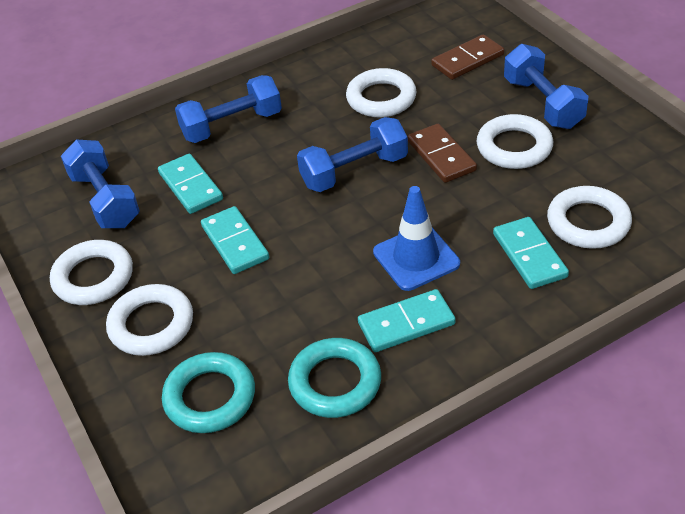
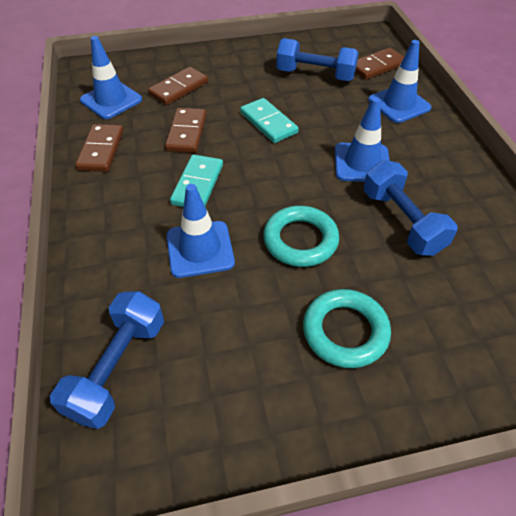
blue dumbbell: [61,139,140,228] [175,75,282,143] [297,117,408,192] [504,44,588,129] = 4 -> [50,291,164,429] [276,38,359,81] [363,160,458,256] = 3
blue traffic cone: [373,186,460,291] = 1 -> [80,36,142,119] [167,184,235,278] [335,97,390,182] [368,40,431,123] = 4
brown domino: [408,124,477,183] [431,35,504,80] = 2 -> [75,124,124,172] [148,67,208,105] [165,108,207,153] [355,48,404,80] = 4
turquoise domino: [158,154,223,214] [201,206,269,274] [358,289,456,352] [493,217,569,289] = 4 -> [170,155,223,207] [240,98,299,143] = 2
white ring: [50,240,133,305] [106,284,193,356] [346,68,417,117] [477,114,553,169] [547,186,632,249] = 5 -> none = 0

